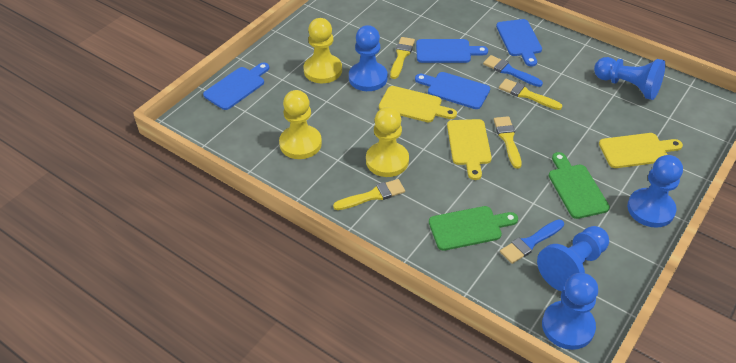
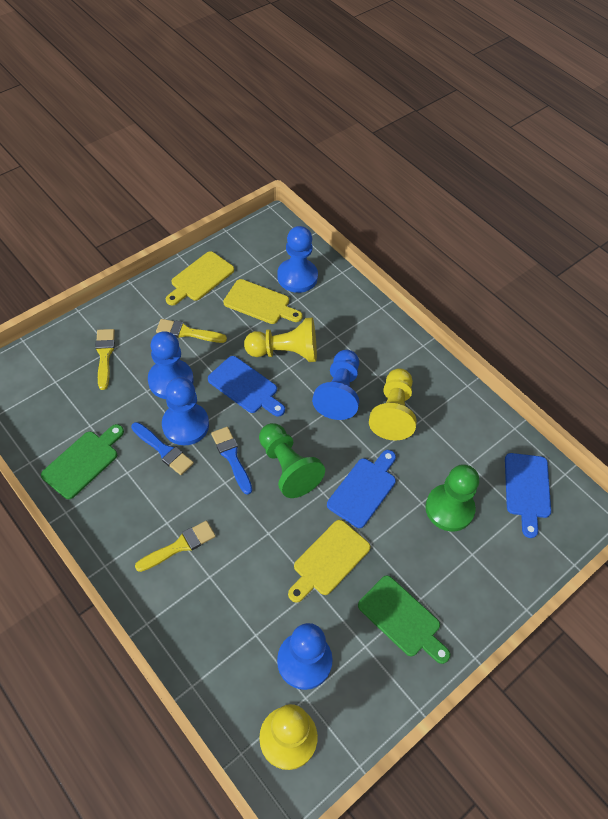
blue cutting board: [203,63,269,110] [415,72,490,109] [416,39,488,63] [496,19,542,66] = 4 -> [208,356,285,417] [327,450,396,528] [505,453,551,538] = 3
green pawn: none = 0 -> [259,423,325,498] [425,464,479,531] = 2
yellow brush: [333,179,405,210] [390,37,415,79] [494,116,522,169] [499,79,562,110] = 4 -> [95,329,115,390] [135,521,216,572] [156,319,227,343] = 3

